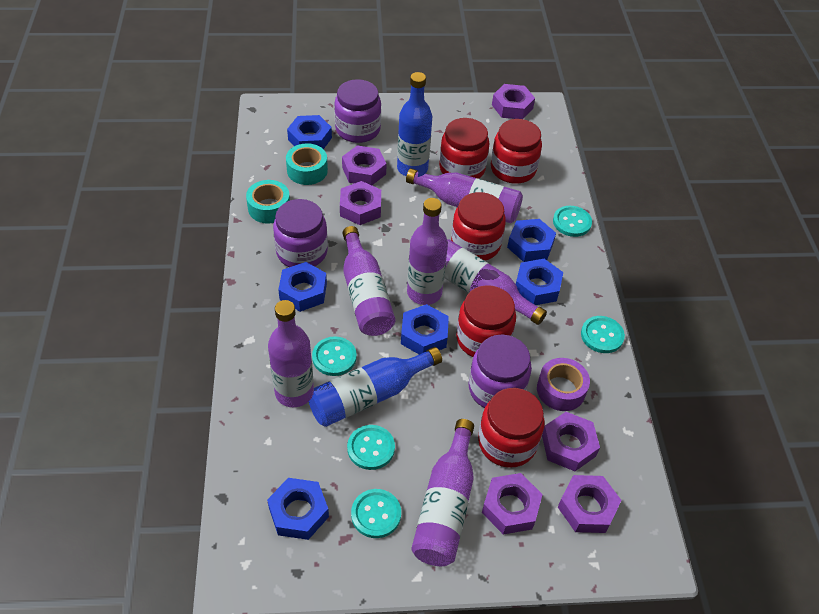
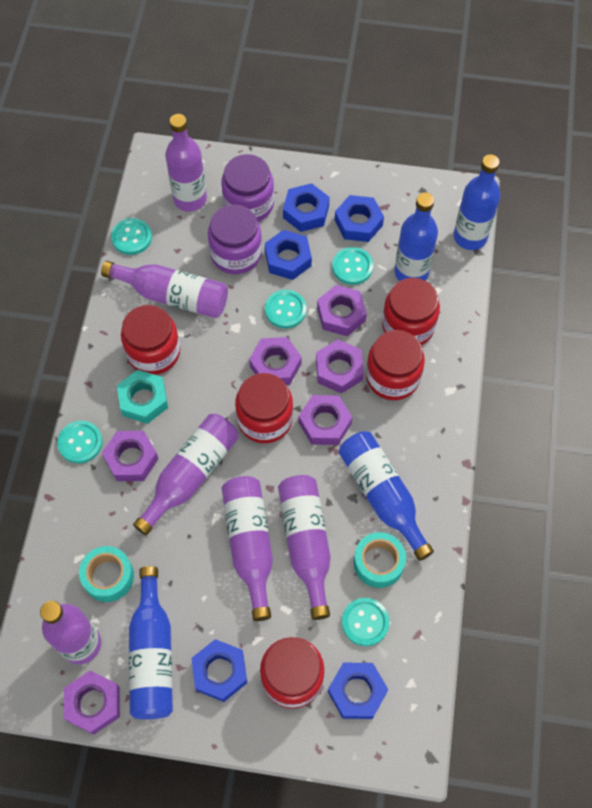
blue bottle: [308,347,442,427] [397,72,432,176] = 2 -> [129,566,173,719] [339,431,434,561] [394,193,438,281] [454,154,500,250] = 4
blue nut: [267,478,329,540] [278,262,327,312] [287,115,332,149] [401,304,449,355] [507,219,556,262] [516,259,563,305] = 6 -> [191,639,247,702] [265,230,312,280] [283,183,330,232] [328,663,388,719] [335,195,384,242] = 5
purple jar: [273,199,328,267] [334,79,381,143] [469,335,532,408] = 3 -> [208,205,262,274] [221,154,274,222] = 2
purple tape: [537,358,590,411] = 1 -> none = 0
turquoise nut: none = 0 -> [117,370,168,424] = 1

